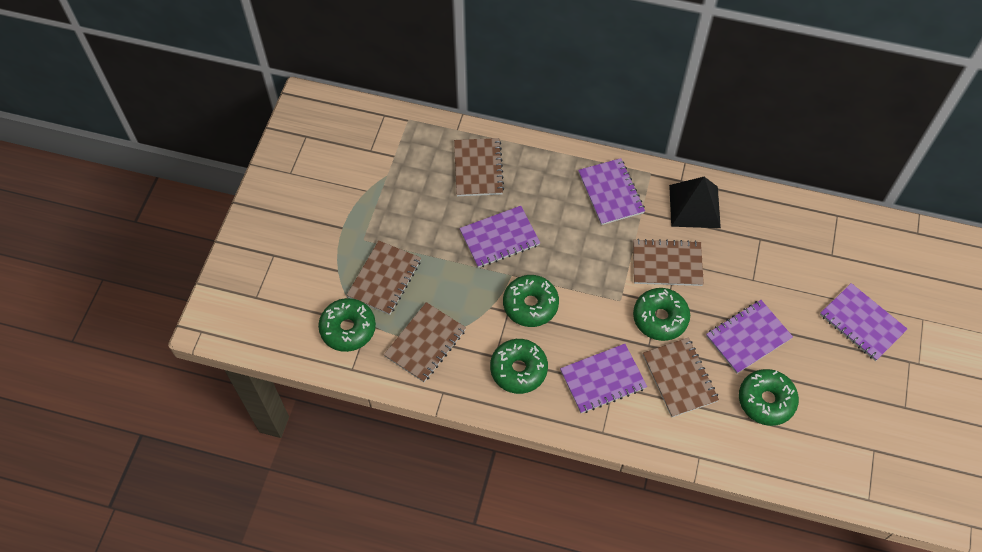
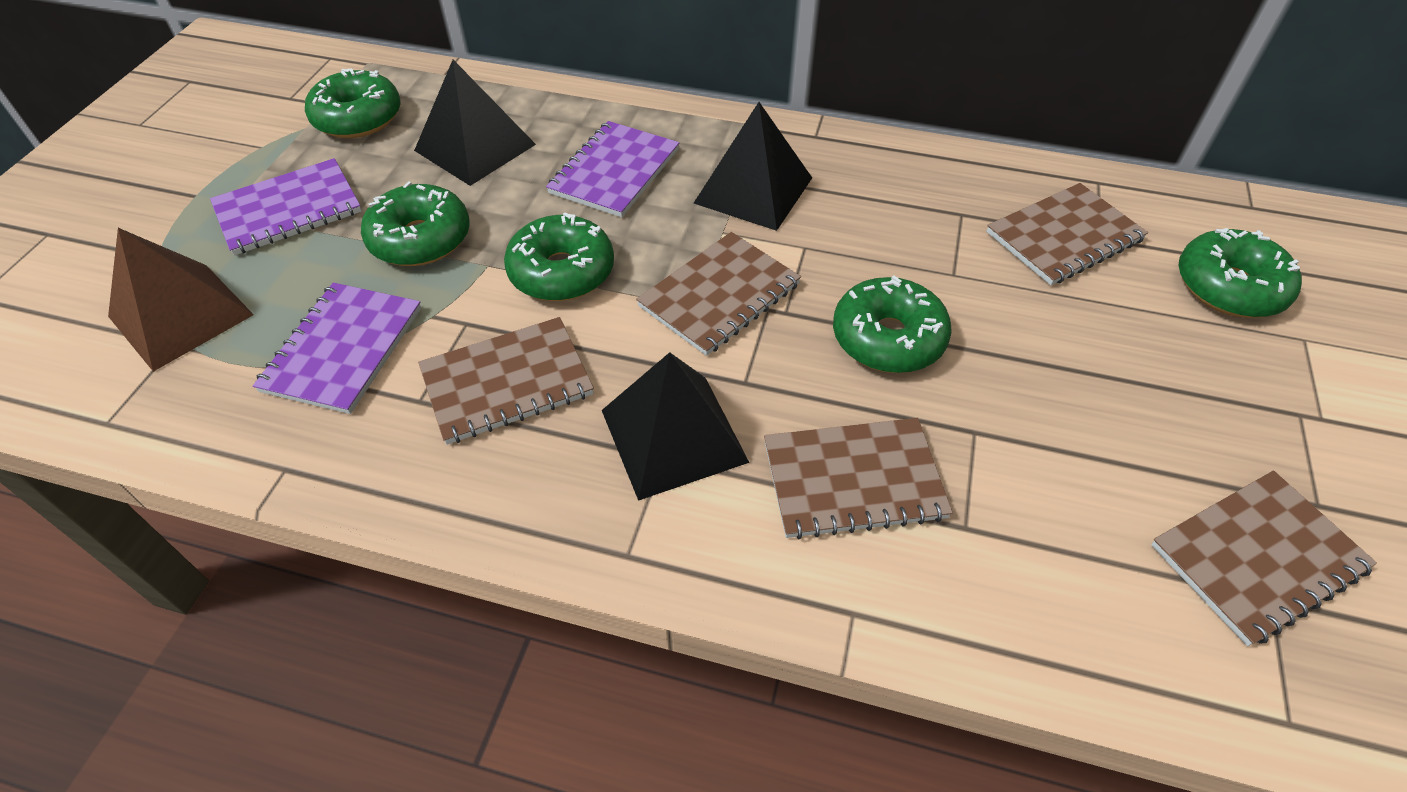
black pyramid: [669,177,721,228] = 1 -> [414,60,536,186] [602,352,749,501] [694,102,812,231] = 3
brown pyramid: none = 0 -> [108,228,254,372] = 1
purple notebook: [459,206,540,268] [560,344,647,413] [578,158,645,225] [706,300,793,374] [820,283,907,361] = 5 -> [210,158,362,256] [253,282,421,414] [546,121,679,217] = 3

